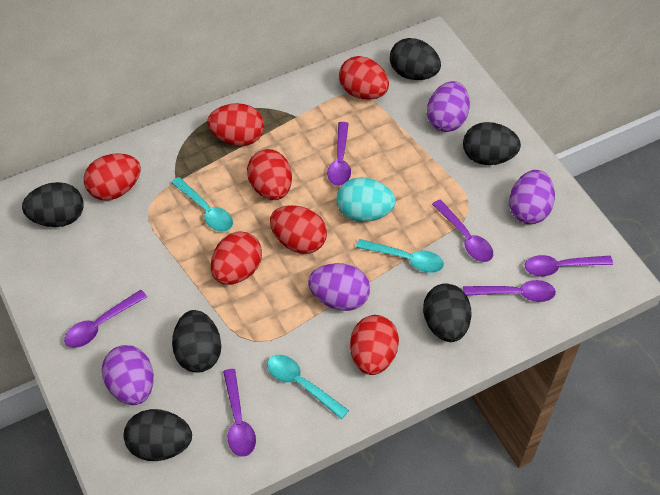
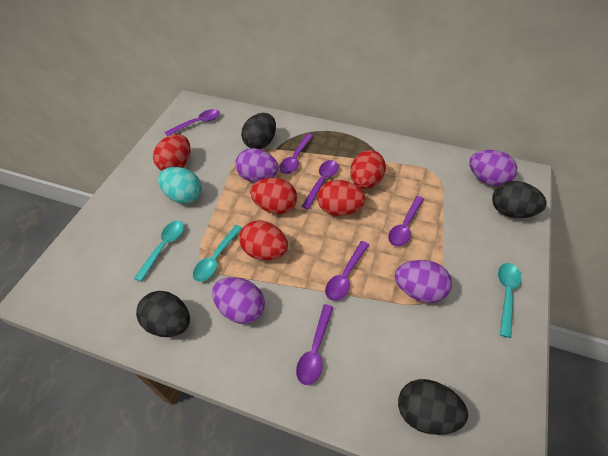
black egg: [22,182,84,227] [124,409,192,461] [172,310,221,373] [390,38,441,80] [423,284,471,342] [463,122,521,165] = 6 -> [136,291,190,337] [241,113,276,149] [398,379,468,435] [492,181,547,218] = 4
red egg: [84,153,141,200] [207,103,264,146] [211,231,262,285] [247,149,292,200] [270,205,327,254] [339,56,389,100] [350,315,399,375] = 7 -> [153,134,190,171] [239,220,288,260] [250,178,297,214] [317,180,366,216] [350,150,386,189] = 5

